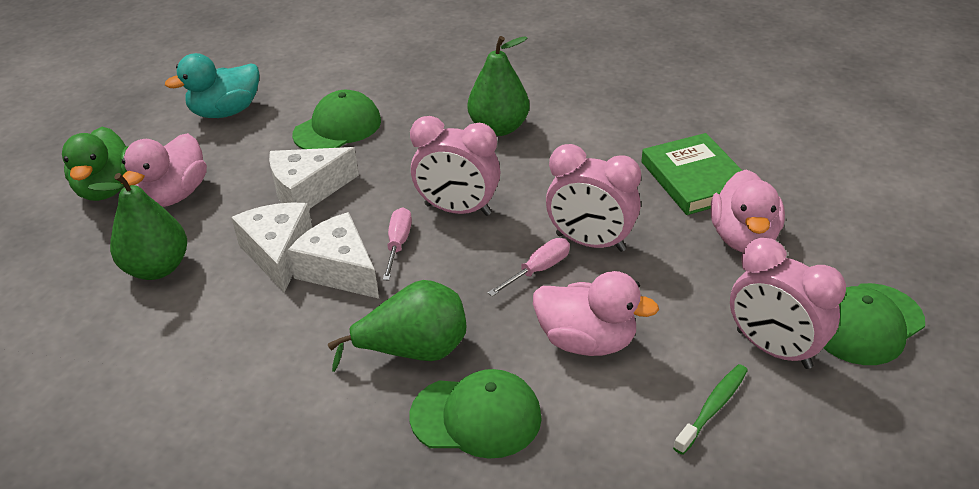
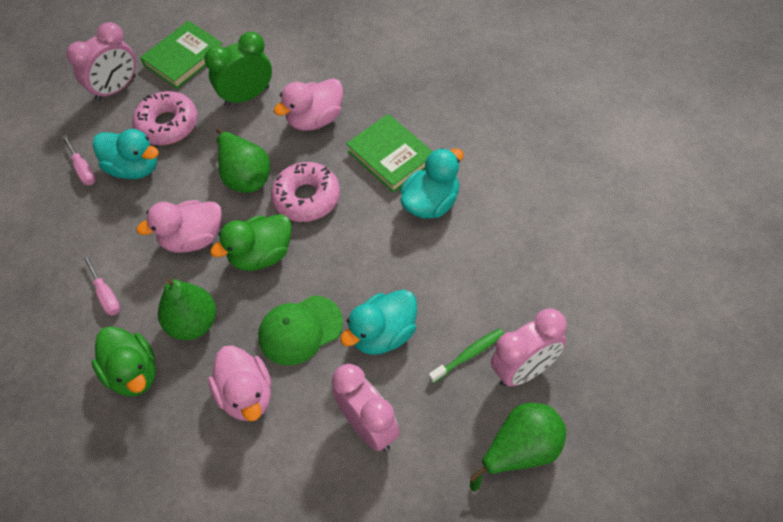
green book: [642,133,743,215] = 1 -> [140,20,223,89] [346,114,433,193] = 2
green cap: [292,90,381,149] [410,369,542,459] [824,283,925,365] = 3 -> [258,296,343,366] = 1
green clock: none = 0 -> [204,32,272,106] = 1
green duck: [62,127,129,201] = 1 -> [92,326,156,396] [210,214,291,271] = 2
pink donut: none = 0 -> [132,91,198,145] [271,162,340,222] = 2
turquoise duck: [165,53,259,118] = 1 -> [93,129,159,179] [340,290,417,355] [400,148,463,219] = 3
white cheese: [231,203,312,293] [269,147,359,209] [287,212,379,299] = 3 -> none = 0

